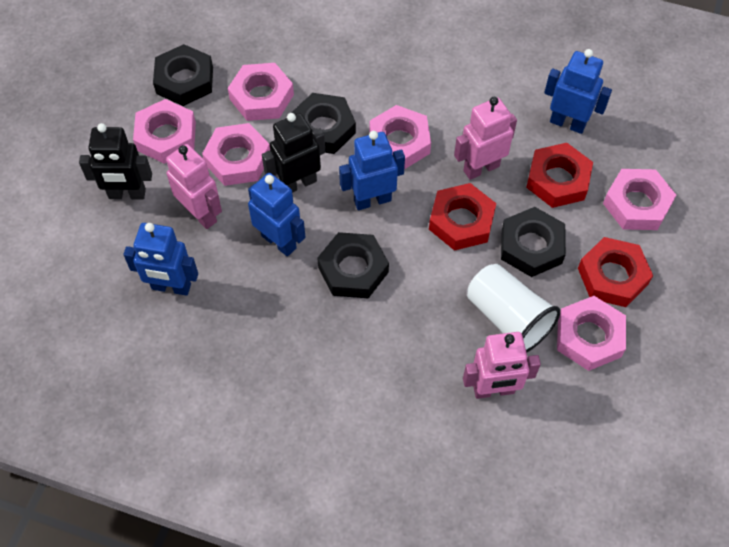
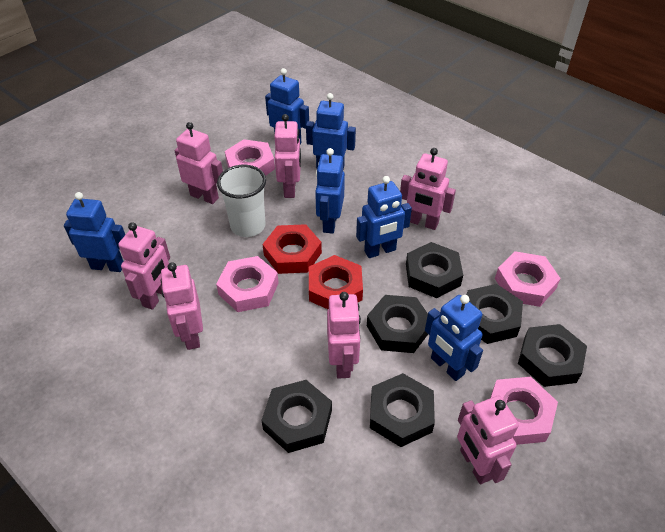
black nut: [153,44,213,106] [291,93,356,154] [317,232,389,298] [501,207,566,277] = 4 -> [261,380,332,453] [367,295,428,353] [370,373,435,447] [406,242,463,298] [467,284,523,344] [518,324,587,387] = 6
black robot: [79,123,152,199] [262,113,325,193] = 2 -> none = 0
blue robot: [123,223,198,296] [248,173,305,257] [339,131,405,210] [544,49,612,134] = 4 -> [64,192,125,272] [265,68,309,144] [306,93,356,169] [315,148,345,234] [356,176,412,258] [425,295,483,381] = 6
pink nut: [133,99,196,164] [202,123,270,186] [228,63,294,121] [370,105,431,169] [557,296,626,371] [603,169,676,230] = 6 -> [216,256,279,312] [225,139,275,176] [490,377,558,445] [495,251,561,307] = 4
pink robot: [166,144,222,229] [454,97,517,180] [463,332,541,399] = 3 -> [118,222,170,310] [161,262,203,350] [174,122,223,204] [274,114,301,198] [327,292,361,379] [400,148,456,230] [457,396,519,484] = 7
red nut: [429,183,496,251] [526,143,593,208] [578,237,653,307] = 3 -> [263,224,322,274] [309,255,363,309] = 2

